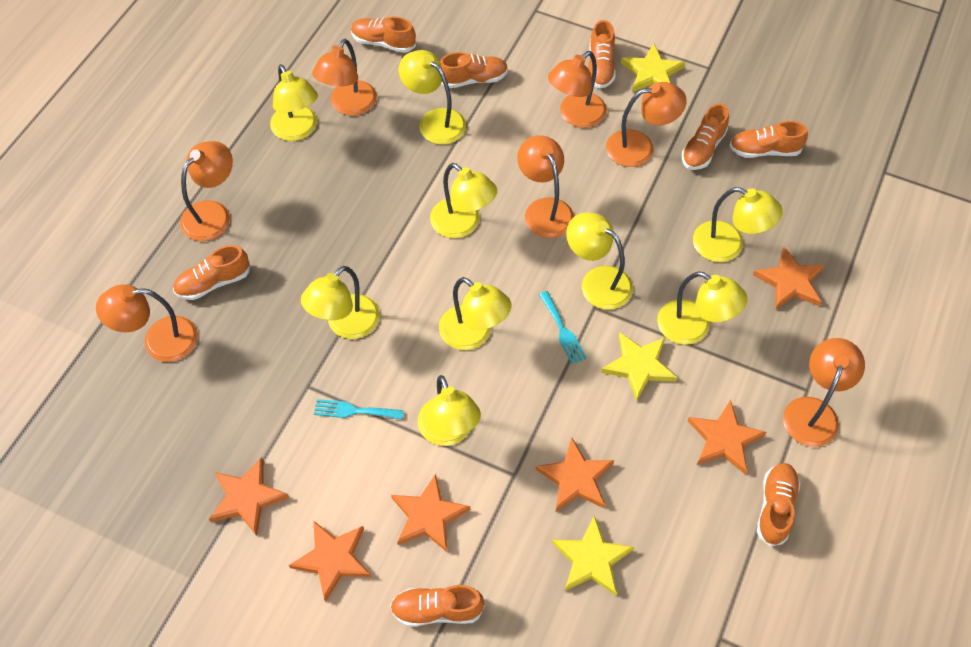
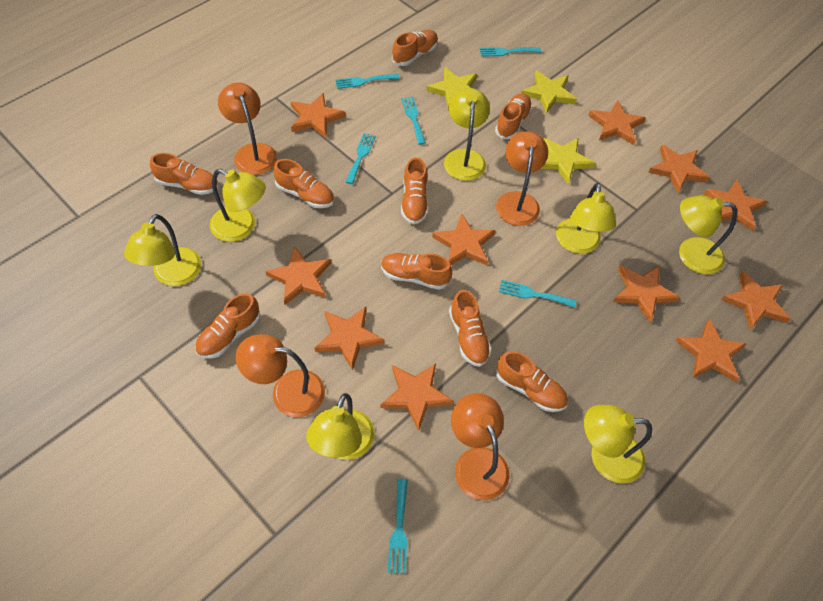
orange lamp: [96,284,198,362] [180,141,233,241] [312,39,377,116] [517,135,574,238] [548,51,607,128] [606,82,687,167] [783,338,865,447] = 7 -> [218,82,277,175] [236,334,325,417] [451,393,510,500] [496,131,548,226] = 4
orange shoe: [173,245,250,300] [351,17,416,53] [390,585,484,627] [440,52,508,88] [588,20,616,88] [682,103,729,170] [729,121,808,158] [757,463,800,547] = 8 -> [150,153,219,195] [195,293,261,359] [273,159,334,208] [381,253,452,290] [392,30,438,66] [401,157,429,224] [449,290,492,367] [495,93,532,139] [496,351,568,412] = 9
orange star: [209,458,289,536] [289,520,372,602] [391,474,470,552] [535,438,614,512] [688,400,766,474] [753,247,825,310] = 6 -> [265,246,331,305] [291,93,346,138] [314,307,384,370] [381,363,454,431] [432,214,495,265] [588,100,646,145] [613,266,680,322] [648,145,710,193] [675,319,746,382] [704,180,767,231] [721,271,791,330] = 11
turquoise fork: [314,399,404,420] [539,291,587,364] = 2 -> [336,74,399,89] [346,133,376,184] [387,479,408,574] [401,97,426,145] [480,47,541,57] [499,280,576,308] = 6
yellow lamp: [270,64,318,141] [301,266,380,339] [399,50,466,145] [418,375,481,446] [430,163,497,238] [439,277,511,350] [566,212,633,310] [657,271,747,345] [693,187,783,262] = 9 -> [124,214,202,286] [210,169,266,242] [306,393,375,460] [444,88,490,181] [556,183,616,254] [584,405,652,484] [679,195,737,274] = 7

